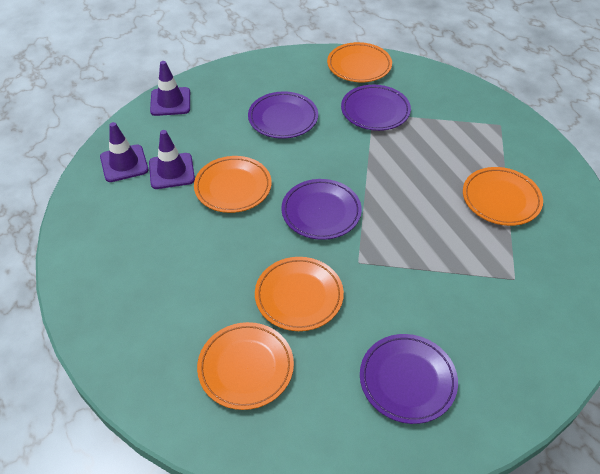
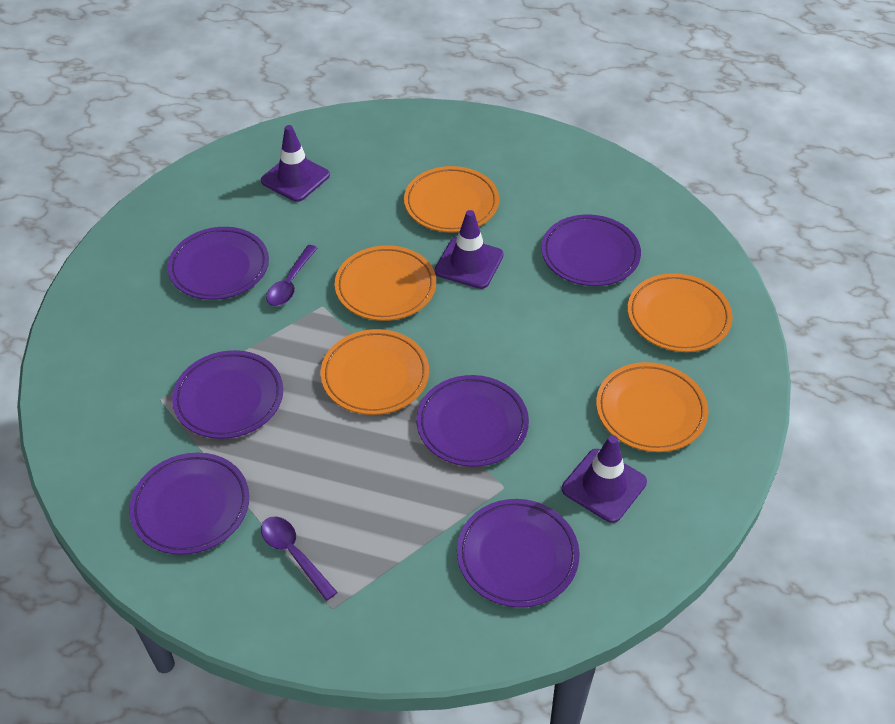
purple plate: [248,91,318,139] [281,179,362,240] [341,85,411,131] [360,334,458,424] = 4 -> [129,453,249,555] [168,227,269,300] [172,350,283,439] [416,375,529,467] [457,499,580,608] [541,214,641,286] = 6
purple spoon: none = 0 -> [261,517,338,601] [266,245,317,306] = 2

